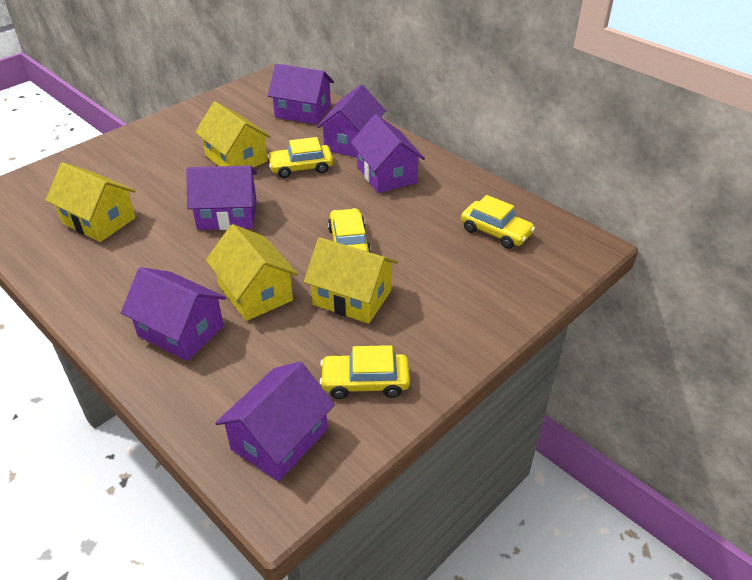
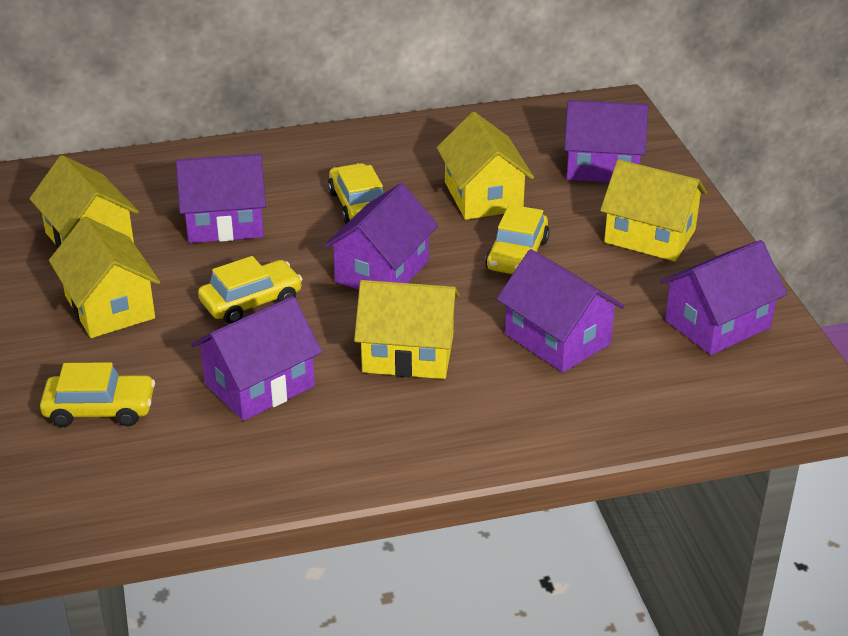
yellow house: [45,162,136,242] [195,102,271,168] [206,224,298,321] [304,237,398,324] = 4 -> [29,155,139,249] [49,216,160,338] [354,280,460,379] [437,112,534,220] [600,159,707,261] = 5

